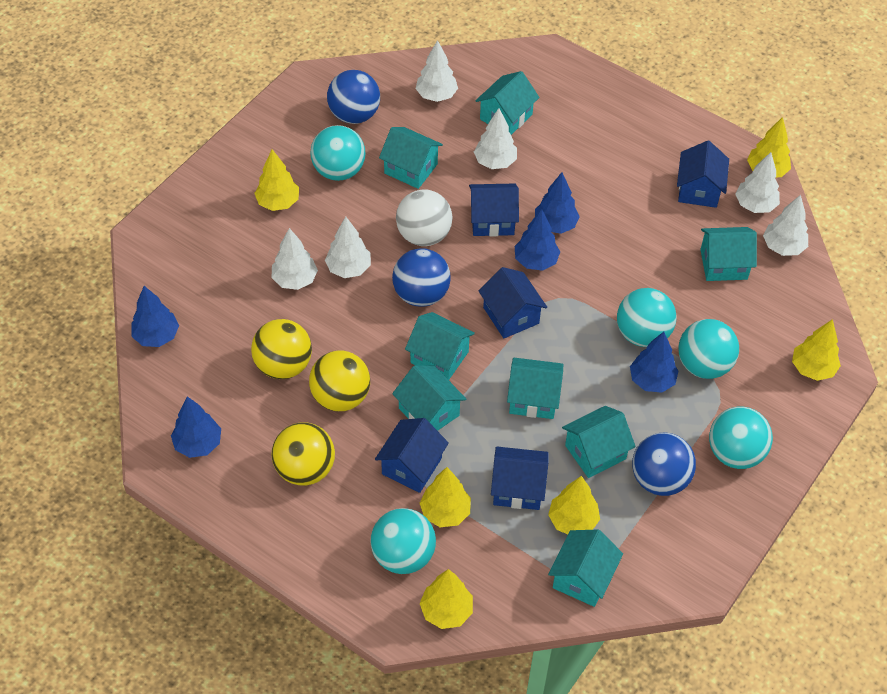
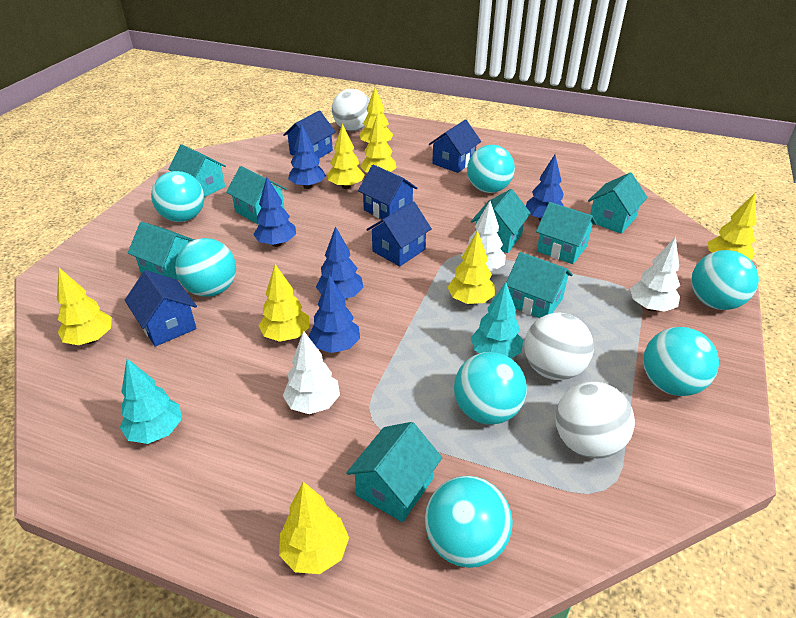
blue ball: [327,70,380,124] [392,248,451,307] [632,433,696,496] = 3 -> none = 0
turquoise ball: [310,125,366,181] [370,508,436,574] [617,288,677,347] [678,319,739,379] [709,407,773,469] = 5 -> [151,171,204,222] [175,238,236,297] [425,476,513,568] [454,352,527,425] [467,145,515,193] [643,327,719,396] [691,250,759,310] = 7
turquoise tree: none = 0 -> [120,359,182,444] [471,282,523,358] = 2
white ball: [396,189,453,246] = 1 -> [332,89,370,131] [524,313,594,380] [555,382,635,459] = 3
white tree: [272,228,318,290] [325,217,371,278] [416,40,458,102] [474,108,517,169] [735,152,780,213] [763,195,808,256] = 6 -> [283,331,340,414] [461,201,506,271] [630,237,680,312] = 3
yellow ball: [251,319,312,379] [271,422,335,485] [309,350,370,411] = 3 -> none = 0
yellow tree: [254,149,299,211] [420,467,471,527] [420,569,473,629] [548,476,600,534] [747,117,791,178] [792,319,841,381] = 6 -> [57,268,112,345] [259,264,309,342] [279,482,349,574] [327,123,365,189] [359,88,393,143] [360,114,397,173] [448,230,495,304] [708,193,756,260] = 8

